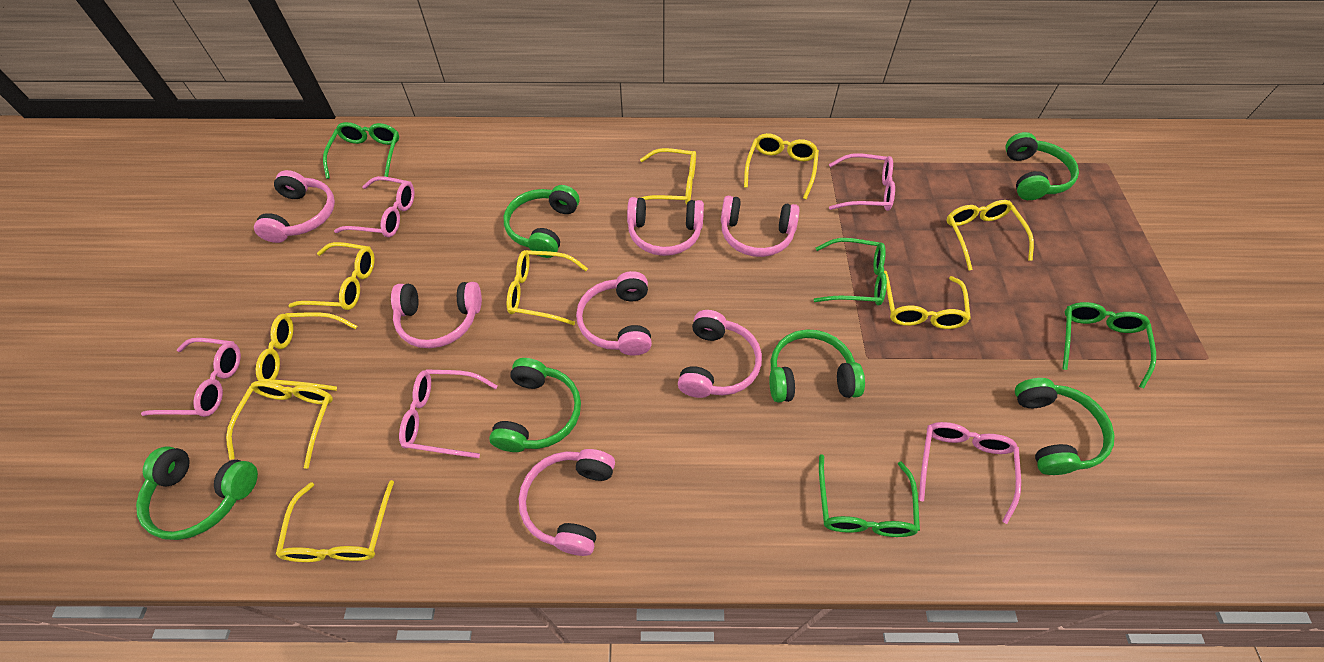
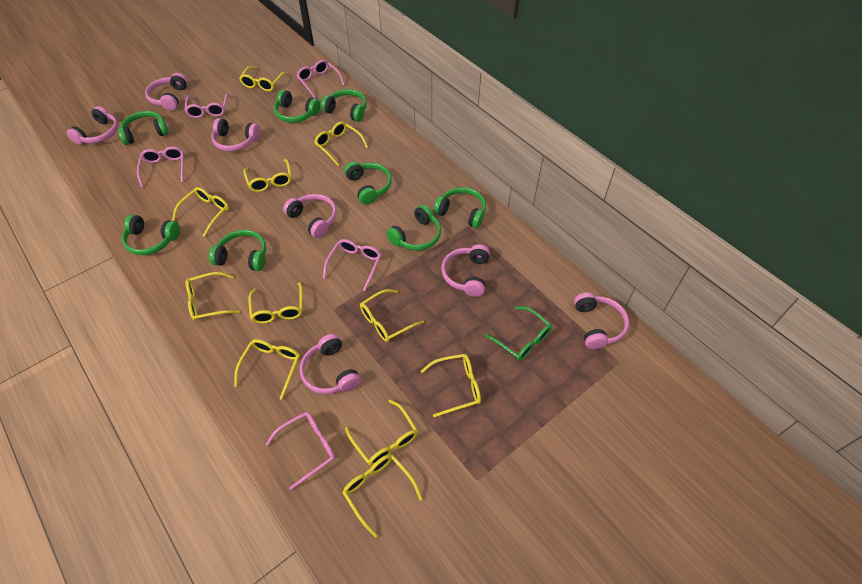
green glasses: [323,122,399,179] [814,238,887,305] [819,454,920,537] [1062,302,1156,388] = 4 -> [484,307,552,361] = 1
green headphones: [136,447,258,540] [489,358,581,452] [504,185,579,258] [769,329,865,402] [1005,132,1079,200] [1015,378,1115,475] = 6 -> [118,111,169,145] [122,214,180,255] [209,230,266,271] [274,90,320,123] [321,89,367,122] [344,162,392,205] [386,205,441,251] [434,187,486,229] = 8
yellow glasses: [226,381,333,469] [256,312,357,391] [276,480,394,562] [288,242,375,310] [507,250,588,325] [640,148,696,205] [744,133,819,199] [884,271,971,329] [947,200,1034,271] = 9 -> [172,187,229,237] [186,272,240,321] [234,339,300,400] [239,66,287,92] [243,159,291,192] [248,282,303,324] [314,122,368,166] [343,454,423,538] [345,400,418,466] [360,289,424,342] [421,354,481,417] = 11

